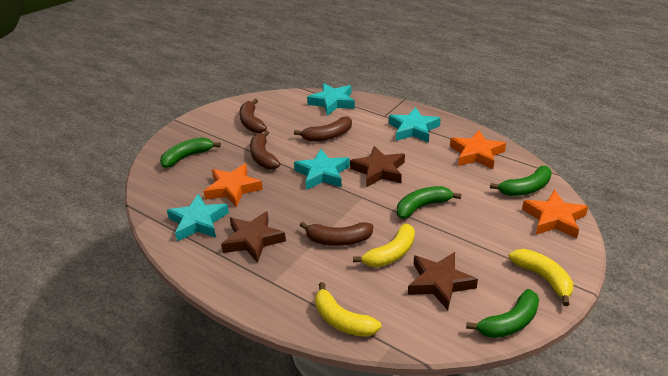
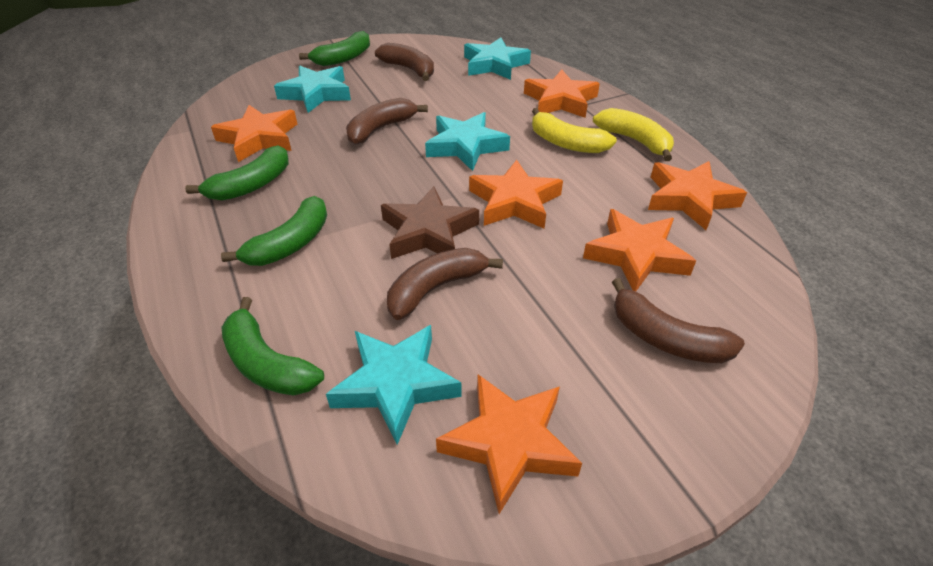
brown star: [221,211,286,263] [350,146,405,188] [408,252,478,310] = 3 -> [381,186,479,259] = 1
orange star: [204,164,263,207] [450,130,506,169] [522,190,588,239] = 3 -> [211,105,297,162] [436,374,582,514] [469,160,563,229] [524,69,600,118] [583,209,696,291] [648,161,747,230] = 6
yellow banana: [315,282,381,337] [353,223,415,267] [509,249,573,306] = 3 -> [532,108,617,153] [593,108,674,161] = 2

